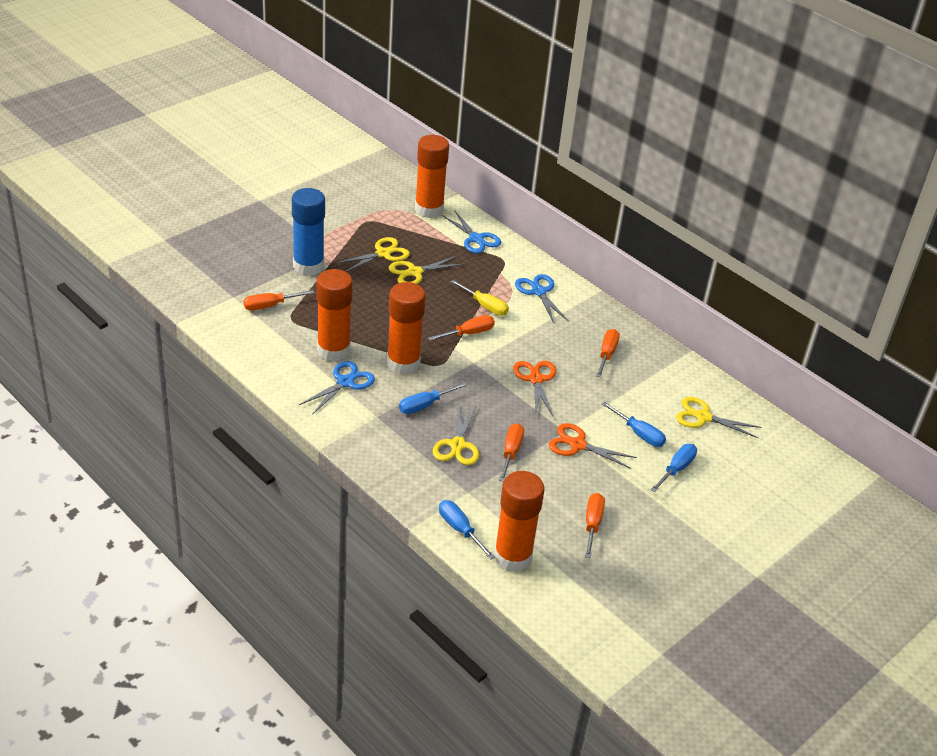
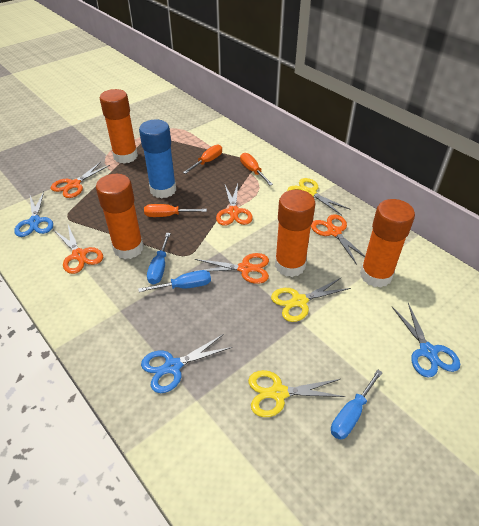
blue screwdriver: [399,382,467,414] [439,500,495,560] [602,402,666,447] [650,444,697,492] = 4 -> [138,270,211,292] [147,233,171,285] [331,370,383,440] = 3
orange scissors: [513,361,556,416] [549,423,637,469] = 2 -> [51,162,110,198] [54,225,103,274] [193,253,269,284] [216,184,253,226] [311,214,365,265] = 5
orange screwdriver: [243,290,314,311] [428,315,495,341] [499,423,524,482] [585,493,605,558] [596,329,620,378] = 5 -> [144,204,207,217] [183,145,222,174] [240,153,273,185] = 3
yellow scissors: [336,237,410,272] [389,256,465,284] [432,405,479,465] [676,397,762,438] = 4 -> [248,370,346,417] [271,277,351,322] [287,178,349,215] = 3
yellow screwdriver: [451,280,509,316] = 1 -> none = 0

